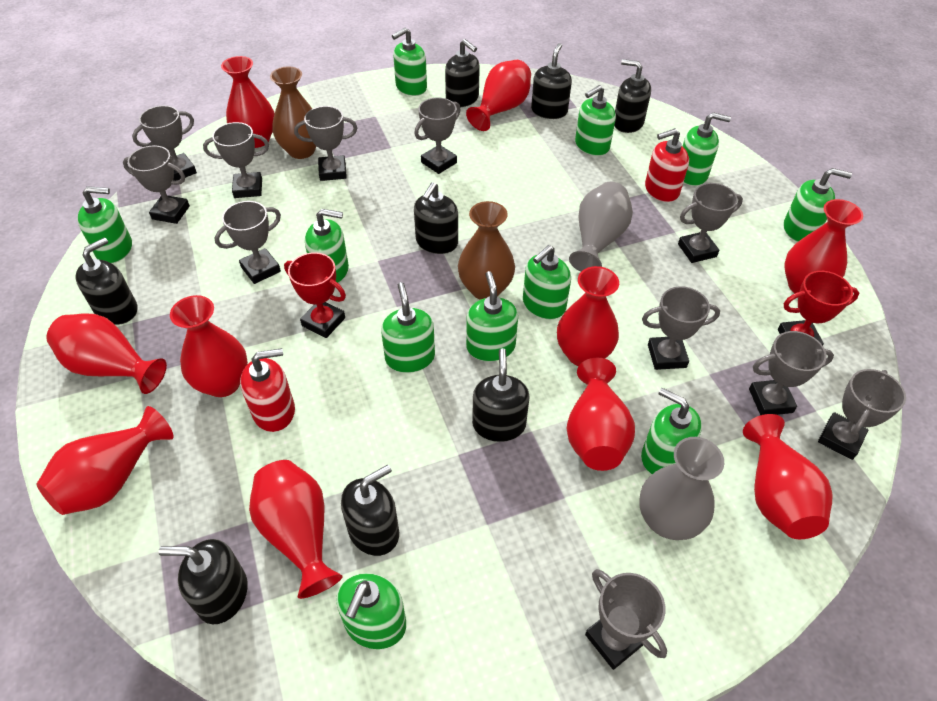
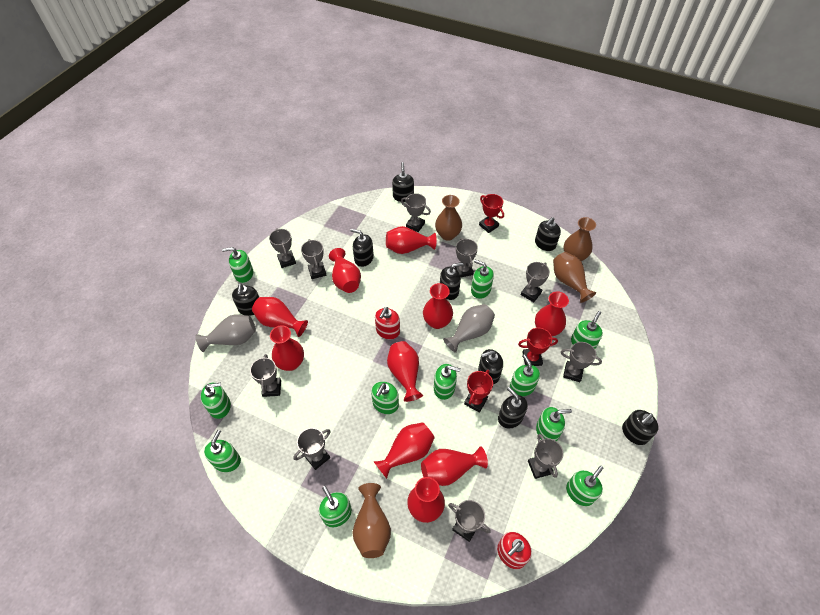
brown vase: [270,66,317,159] [458,201,515,300] = 2 -> [352,483,391,558] [435,195,462,241] [553,252,596,303] [564,217,596,261] = 4
grey trophy: [123,145,190,224] [132,105,197,181] [203,122,269,198] [215,201,281,284] [294,106,357,181] [414,98,461,174] [585,569,667,670] [642,286,720,370] [678,183,743,263] [749,331,834,415] [818,369,906,460] = 11 -> [250,354,281,397] [269,228,296,268] [294,428,331,470] [301,239,326,279] [401,193,431,232] [448,500,491,542] [455,238,478,278] [521,262,550,302] [528,434,564,479] [561,342,602,382] = 10
red trophy: [284,252,346,338] [778,271,859,345] = 2 -> [464,370,493,413] [479,194,504,233] [518,328,558,366] = 3

